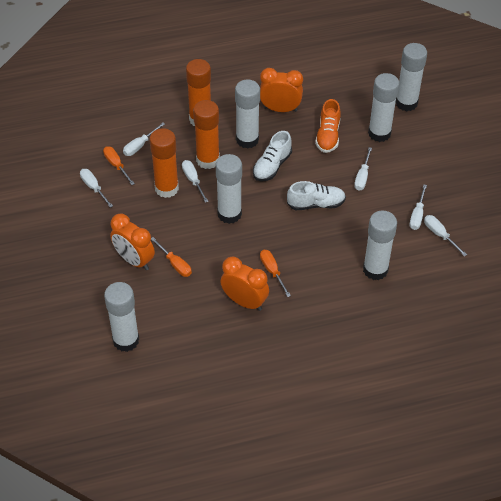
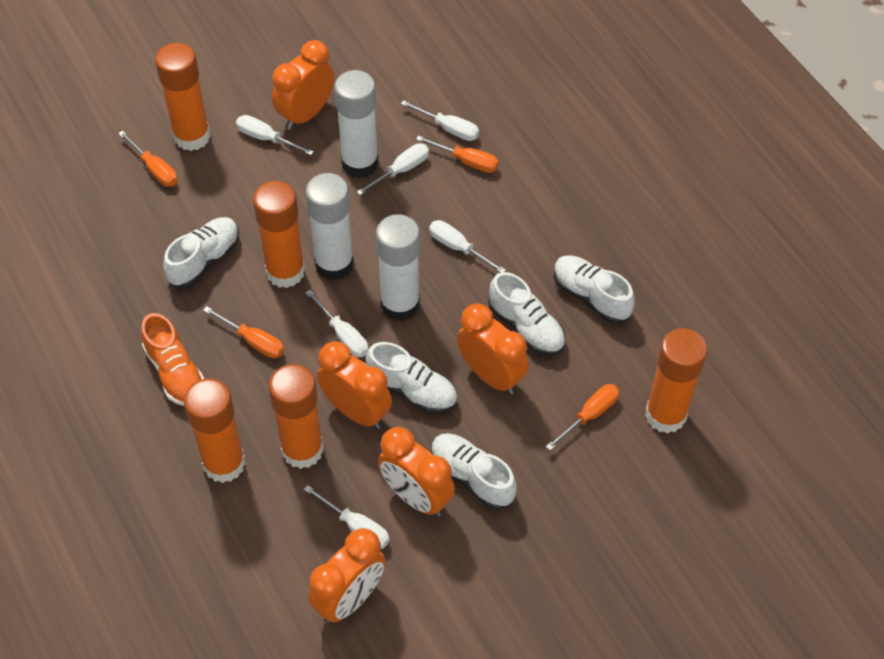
orange clock: [110,214,155,270] [221,257,269,311] [260,68,303,112] = 3 -> [272,40,334,130] [308,528,386,623] [317,341,392,429] [378,427,455,517] [457,304,529,395] = 5
orange glue stick: [149,128,179,198] [186,59,211,126] [193,100,220,169] = 3 -> [155,43,211,151] [184,379,245,483] [253,181,305,288] [269,364,324,469] [645,328,708,434] = 5
orange screwdriver: [103,146,135,185] [151,237,192,277] [260,250,291,297] = 3 -> [118,131,178,187] [203,306,284,358] [416,136,499,173] [546,384,619,451] = 4
white glue stick: [104,282,139,352] [215,154,242,224] [235,79,260,149] [363,210,397,280] [368,73,399,142] [396,43,427,111] = 6 -> [306,173,354,280] [334,70,379,178] [376,214,420,321] = 3
white shoe: [253,131,292,181] [287,181,346,210] = 2 -> [163,217,239,288] [366,342,458,414] [431,433,517,510] [488,272,566,356] [554,255,635,324] = 5

